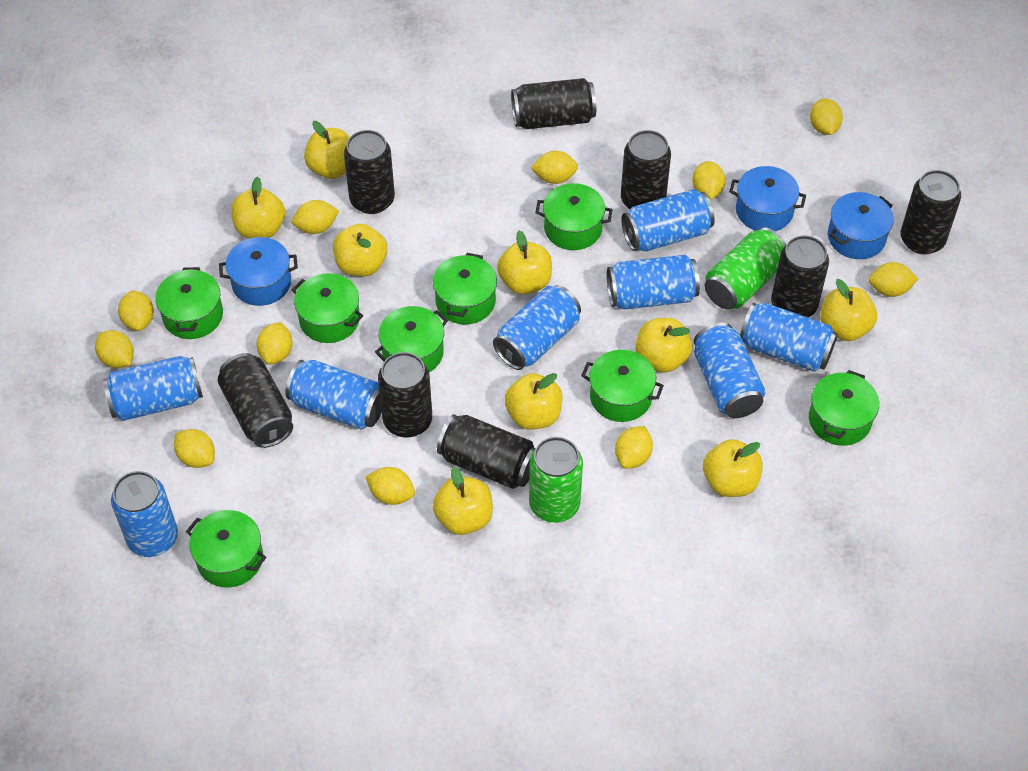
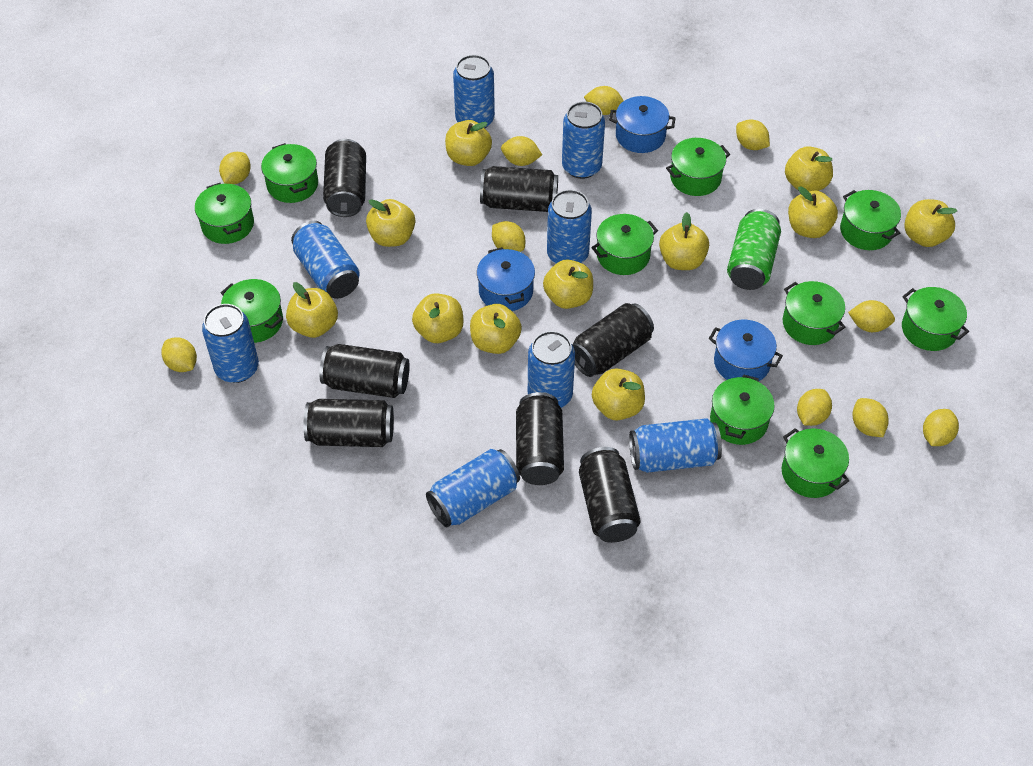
black can: [218,353,293,448] [344,130,395,214] [378,352,432,437] [437,414,535,489] [511,78,596,129] [621,130,671,209] [771,235,829,317] [901,170,961,255] = 8 -> [304,399,394,447] [319,344,410,398] [323,139,366,217] [480,166,558,212] [516,392,564,485] [572,303,654,377] [579,447,641,543] = 7
green can: [529,437,583,523] [704,228,787,310] = 2 -> [727,209,781,290] = 1
green pot: [155,267,223,339] [186,510,266,588] [292,273,363,343] [375,306,448,372] [433,253,497,325] [535,183,613,250] [581,350,664,422] [809,370,879,446] = 8 -> [195,183,254,244] [221,279,283,343] [261,143,318,203] [591,214,658,275] [666,138,730,196] [710,374,775,445] [782,428,849,498] [783,281,845,345] [840,190,901,250] [902,287,969,351] = 10
yellow apple: [231,176,285,238] [304,121,350,179] [333,224,387,276] [432,467,493,535] [497,230,552,294] [505,373,562,430] [635,318,692,373] [703,439,763,497] [820,279,877,341] = 9 -> [286,282,338,338] [366,199,415,247] [412,293,464,343] [445,120,492,166] [470,304,522,354] [543,260,593,309] [592,369,645,421] [659,212,709,270] [785,146,833,191] [788,187,838,238] [904,199,957,247] = 11
yellow lemon: [95,330,134,368] [118,290,154,331] [174,429,215,468] [257,322,293,364] [292,200,339,234] [365,467,415,505] [531,151,578,184] [615,426,653,469] [692,161,725,199] [810,99,843,135] [869,262,918,297] = 11 -> [161,337,197,372] [219,152,251,184] [492,221,525,252] [501,136,542,166] [584,86,624,115] [736,119,770,150] [797,389,832,426] [848,300,895,332] [852,398,889,437] [923,409,959,446] = 10

